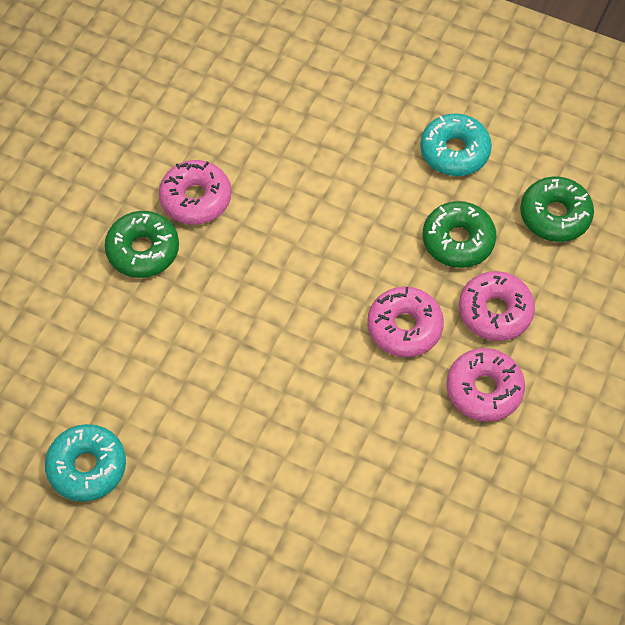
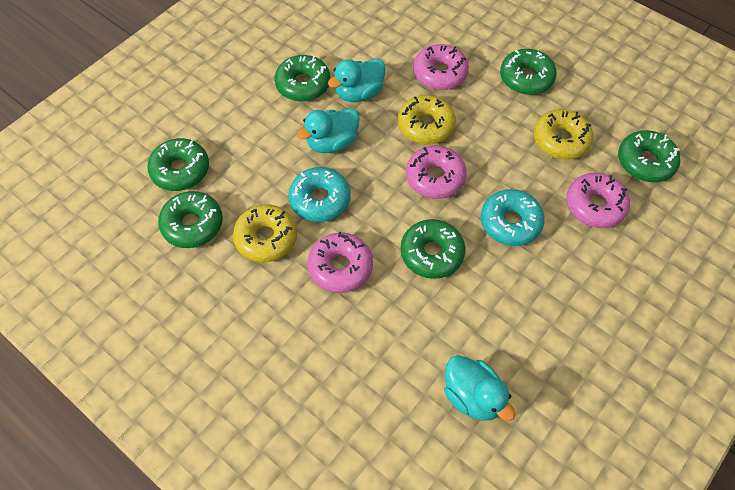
green donut: [105,211,179,278] [423,201,496,268] [520,176,594,242] = 3 -> [147,138,209,191] [158,191,223,248] [275,55,330,101] [401,219,465,279] [500,49,557,95] [618,130,681,182] = 6
turquoise duck: none = 0 -> [297,108,360,153] [328,58,385,102] [444,355,515,421] = 3
yellow donut: none = 0 -> [233,204,297,262] [398,95,456,145] [533,109,594,160] = 3

